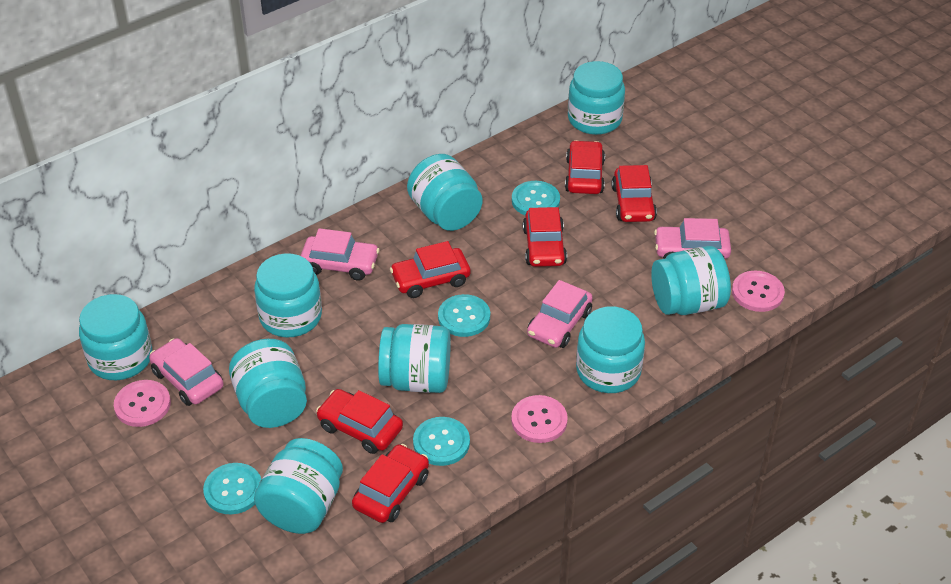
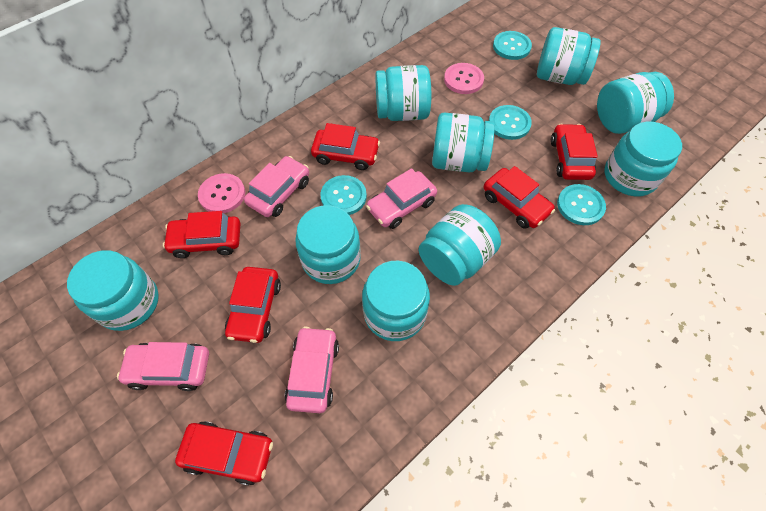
pink button: [114,380,171,427] [511,395,568,443] [732,271,785,312] = 3 -> [198,173,245,213] [444,63,484,94] = 2

